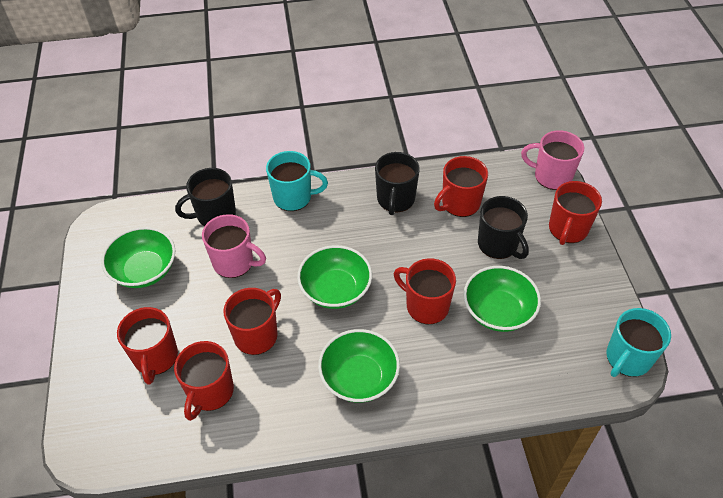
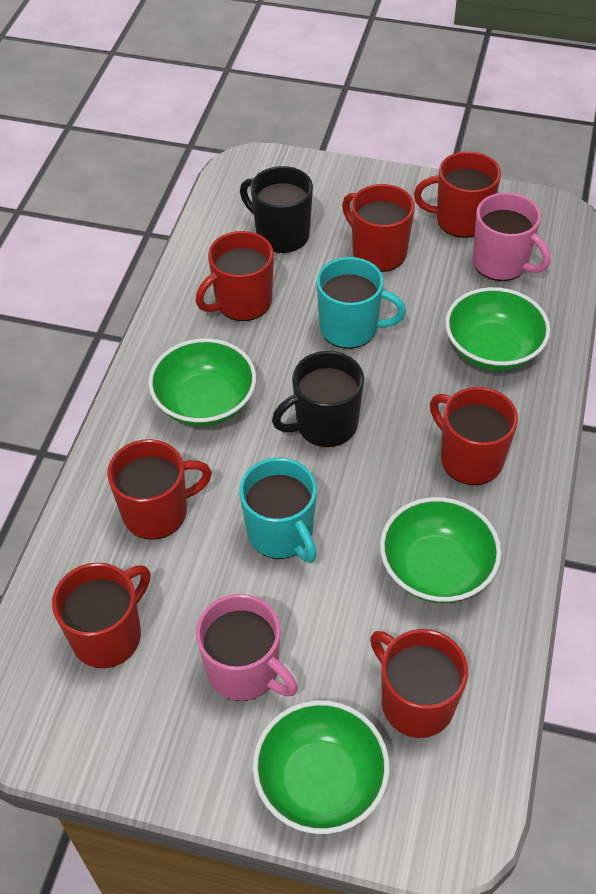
black mug: [175,168,236,226] [375,152,420,215] [478,196,529,259] = 3 -> [240,166,313,253] [272,351,364,447] = 2
red mug: [117,307,178,385] [174,341,234,421] [223,288,281,355] [394,258,456,324] [434,156,488,217] [549,181,602,245] = 6 -> [52,562,150,668] [107,439,212,540] [196,231,274,321] [342,184,415,272] [370,629,468,738] [414,151,501,238] [430,387,518,485] = 7

